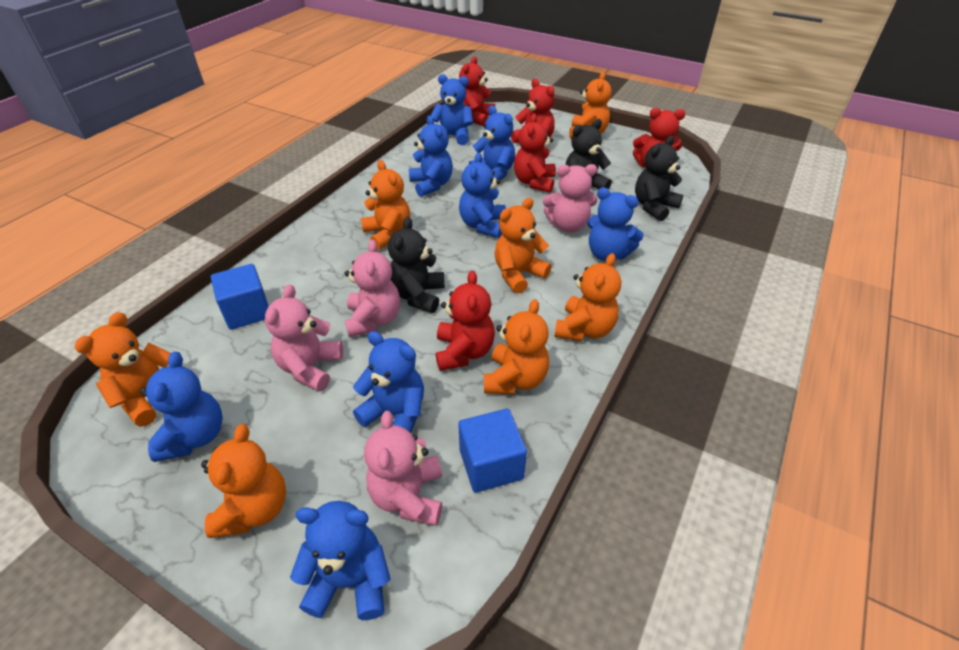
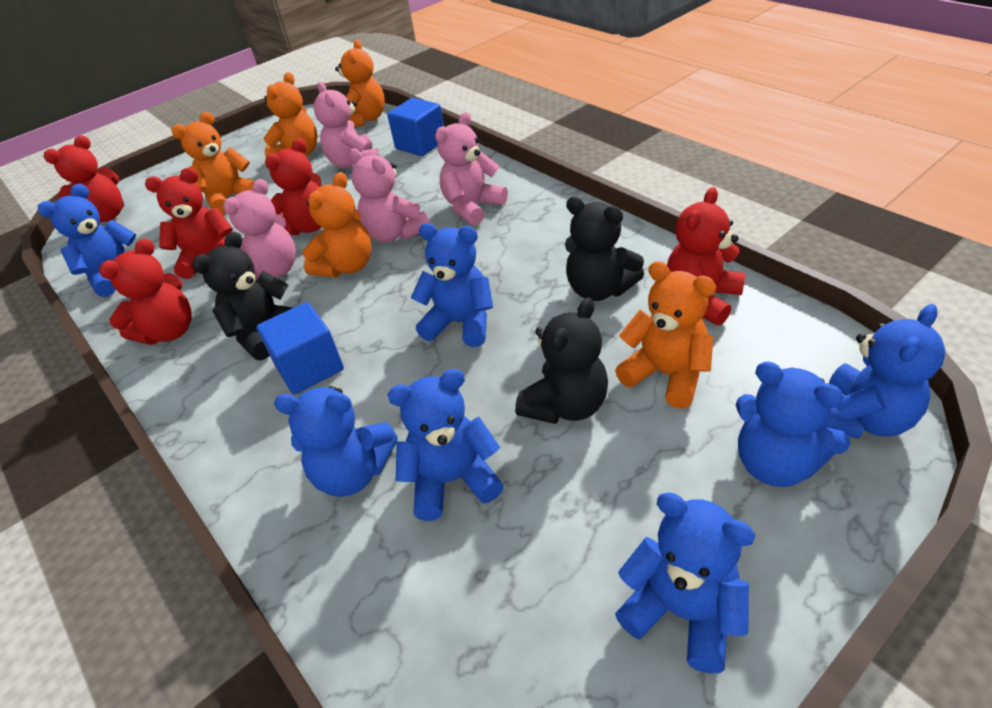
blue teddy bear: [140,352,223,462] [290,501,391,620] [353,331,424,433] [409,116,453,197] [430,74,473,145] [459,153,506,238] [469,105,515,180] [587,187,644,261] = 8 -> [38,184,136,297] [274,386,398,497] [388,369,504,521] [411,223,493,347] [615,492,756,673] [736,362,850,487] [822,304,945,439] = 7
orange teddy bear: [75,312,171,427] [201,424,286,538] [361,160,410,250] [484,299,549,394] [494,198,552,293] [554,253,621,341] [569,72,612,139] = 7 -> [171,112,255,214] [264,72,317,157] [302,172,372,277] [335,39,385,127] [615,261,716,409] = 5

